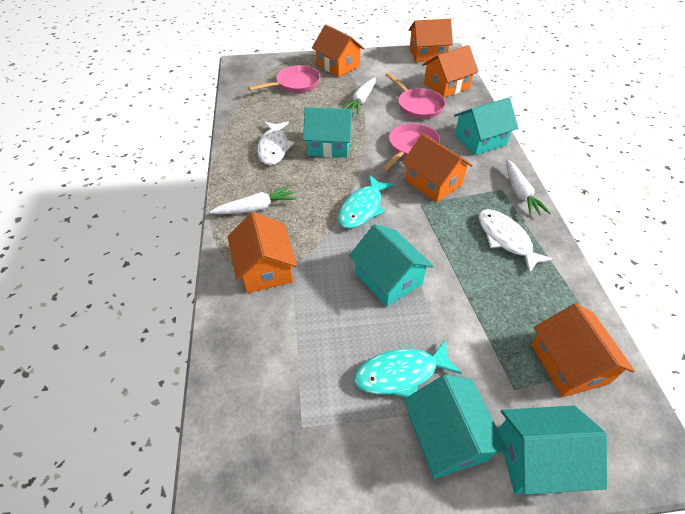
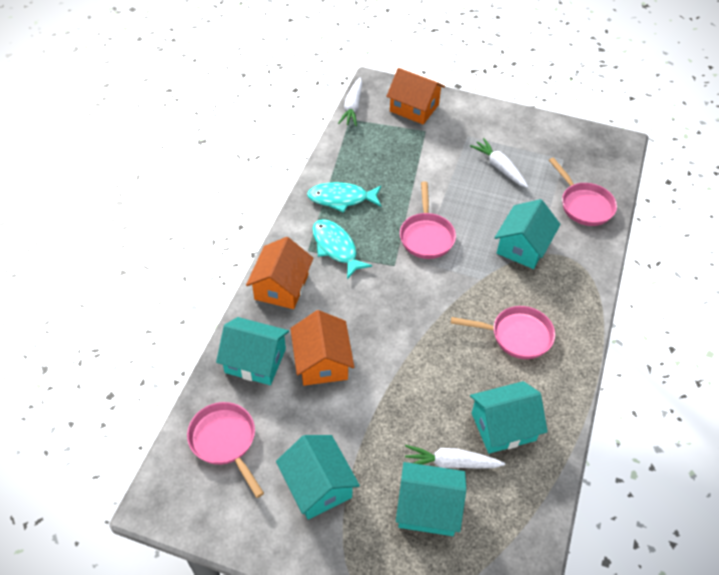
orange house: [228,212,297,293] [312,25,365,77] [402,134,473,202] [409,19,453,62] [422,45,479,98] [531,303,635,397] = 6 -> [246,237,313,309] [290,310,354,386] [386,68,445,124] = 3
pink pan: [248,65,320,93] [381,123,440,171] [386,73,445,119] = 3 -> [187,402,264,498] [400,182,456,259] [451,306,555,359] [549,157,617,226] = 4
white fish: [257,121,295,165] [478,209,554,273] = 2 -> none = 0

